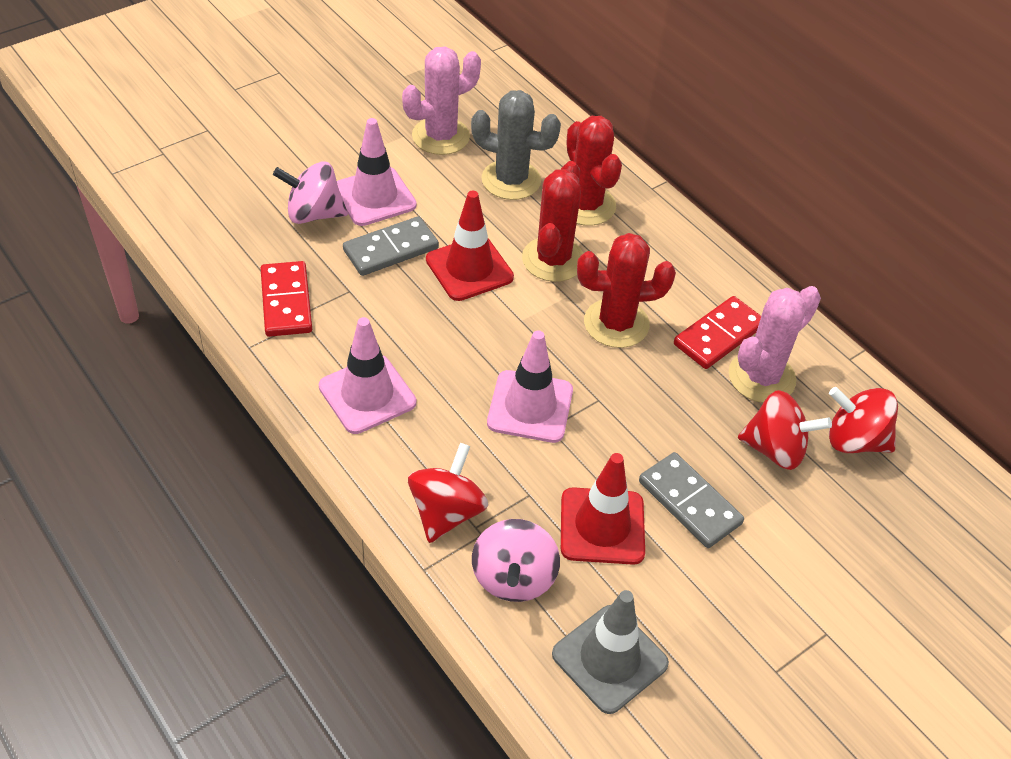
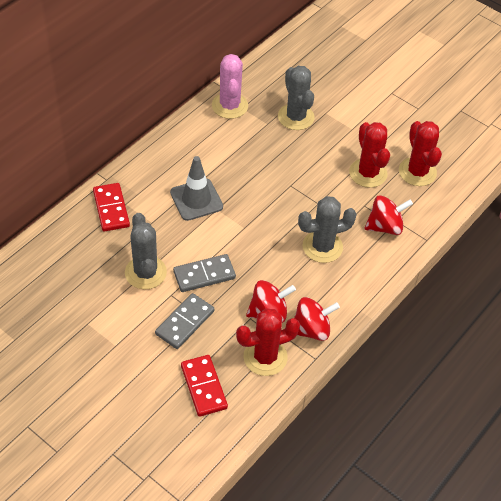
grey cactus: [471,90,561,200] = 1 -> [125,213,167,290] [278,66,314,130] [298,196,357,263] = 3
pink cactus: [402,46,481,155] [729,286,821,403] = 2 -> [212,54,248,119] = 1
pink spinning top: [273,161,348,224] [472,519,560,602] = 2 -> none = 0
pink traffic cone: [319,317,416,434] [337,118,417,226] [487,330,573,443] = 3 -> none = 0
red traffic cone: [426,191,514,301] [561,453,645,565] = 2 -> none = 0

